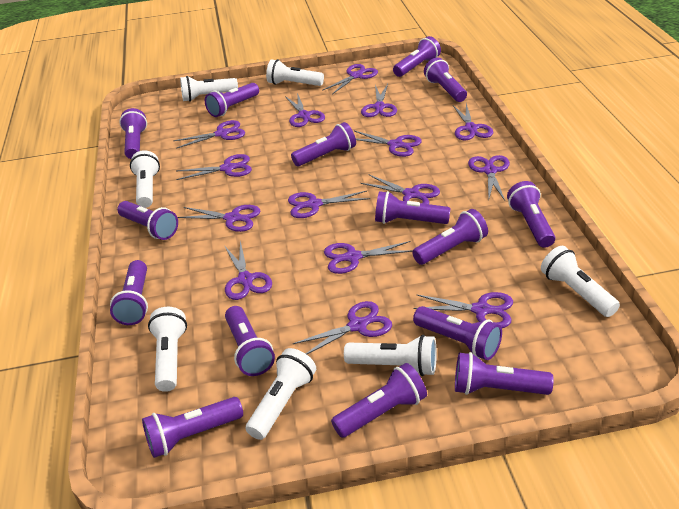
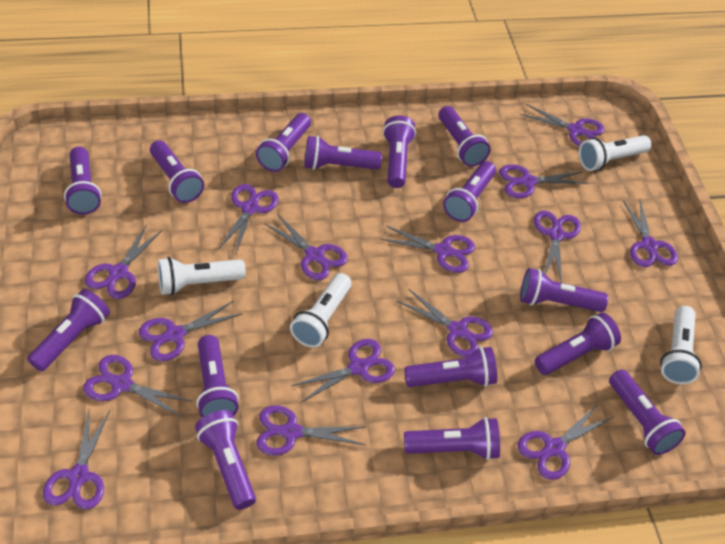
white flashlight: [130,150,160,208] [148,307,187,392] [180,76,238,102] [246,348,316,440] [266,59,324,86] [344,335,437,376] [541,246,620,317] = 7 -> [158,257,246,295] [290,273,352,347] [579,135,652,171] [660,306,702,384] = 4

